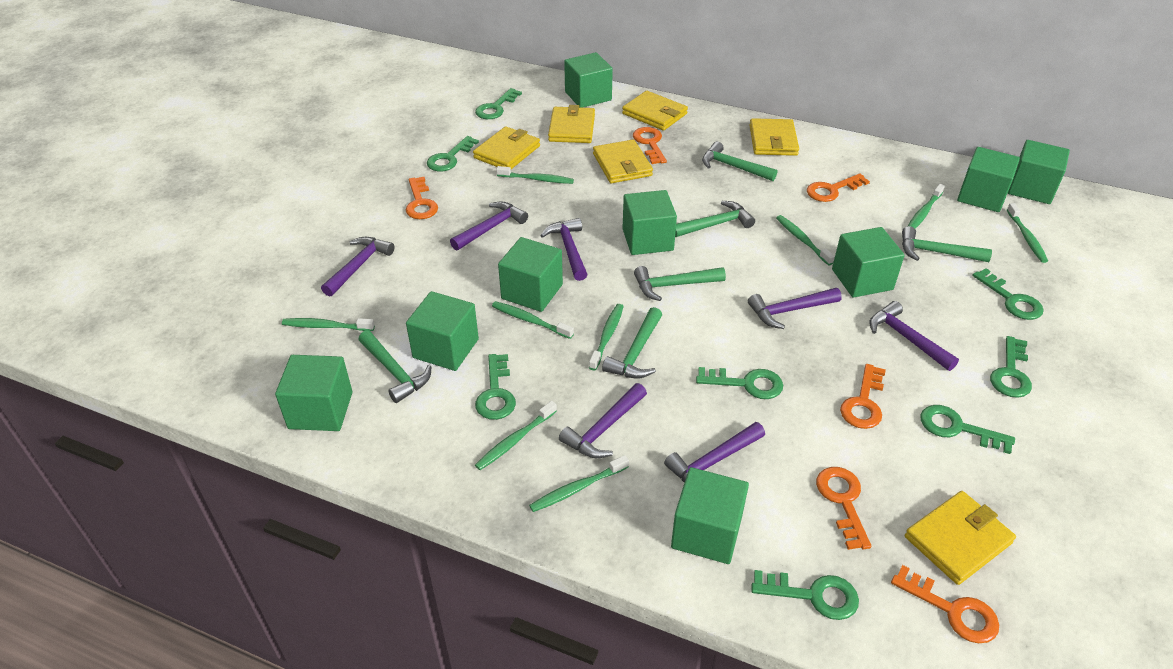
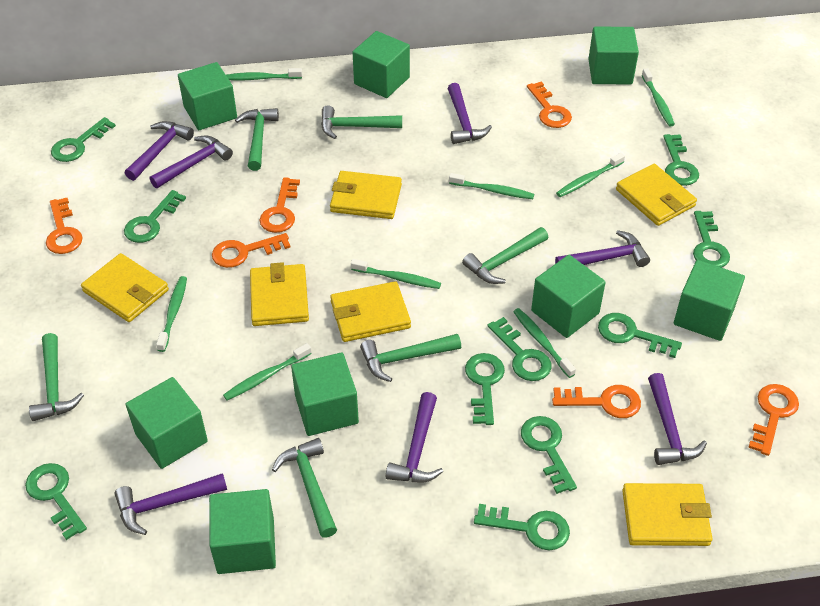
green cube: [275,355,352,431] [406,291,479,371] [498,237,563,312] [564,52,613,108] [622,190,677,255] [671,467,749,564] [832,227,905,298] [957,147,1020,212] [1008,140,1070,204] = 9 -> [126,377,208,469] [178,62,237,130] [209,489,276,574] [291,352,359,436] [353,31,410,98] [531,255,606,338] [588,27,639,84] [674,260,745,341] = 8
green key: [427,136,479,172] [475,88,522,119] [475,354,516,420] [696,367,783,399] [751,570,859,620] [920,405,1015,454] [972,268,1044,320] [990,336,1032,398] = 8 -> [25,463,87,540] [51,117,116,162] [124,190,186,243] [465,353,505,425] [474,504,570,550] [487,317,552,381] [521,416,577,494] [598,313,682,358] [663,134,699,186] [693,211,730,268] = 10
green toothbrush: [282,318,375,331] [475,401,557,470] [492,301,574,339] [496,166,574,184] [529,455,629,512] [589,304,624,370] [776,215,835,265] [908,184,945,229] [1007,203,1048,263] = 9 -> [156,276,187,352] [223,343,312,400] [226,68,302,81] [351,259,441,289] [449,173,534,199] [513,308,576,378] [556,153,625,197] [642,68,675,126] = 8

